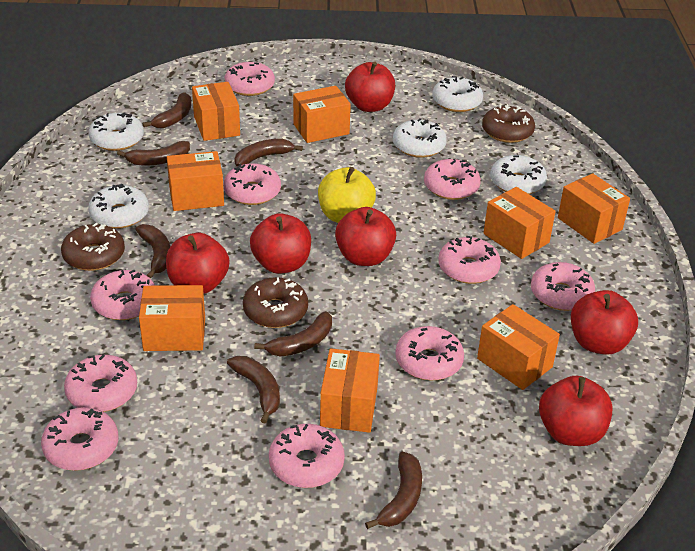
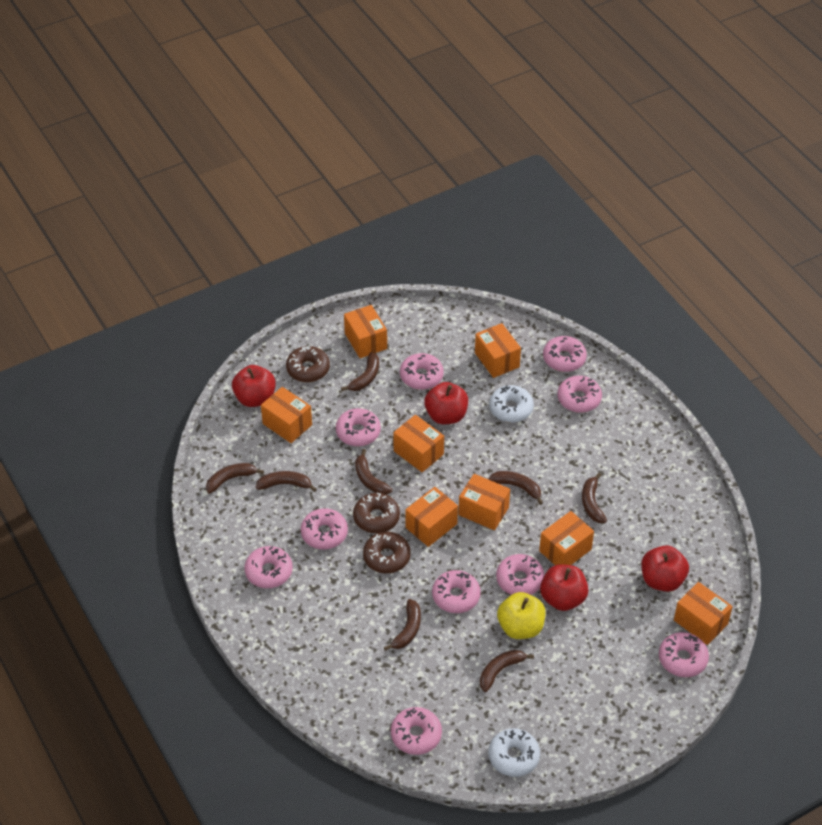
brown banana: [117,141,190,166] [135,224,170,279] [142,92,191,128] [227,356,280,423] [234,139,303,166] [254,311,332,357] [365,452,422,529] = 7 -> [206,463,264,494] [256,471,317,492] [341,352,379,391] [355,449,393,495] [384,599,421,651] [480,650,534,692] [488,471,543,505] [582,473,607,523] = 8
red apple: [166,233,229,294] [250,213,311,274] [335,207,396,266] [345,61,395,112] [539,376,613,446] [571,290,638,355] = 6 -> [232,365,276,407] [424,382,468,424] [540,564,588,611] [641,545,689,592] = 4
white donut: [88,184,149,229] [89,112,144,151] [393,118,447,158] [432,76,483,112] [490,155,547,194] = 5 -> [488,728,540,777] [489,385,534,423] = 2

